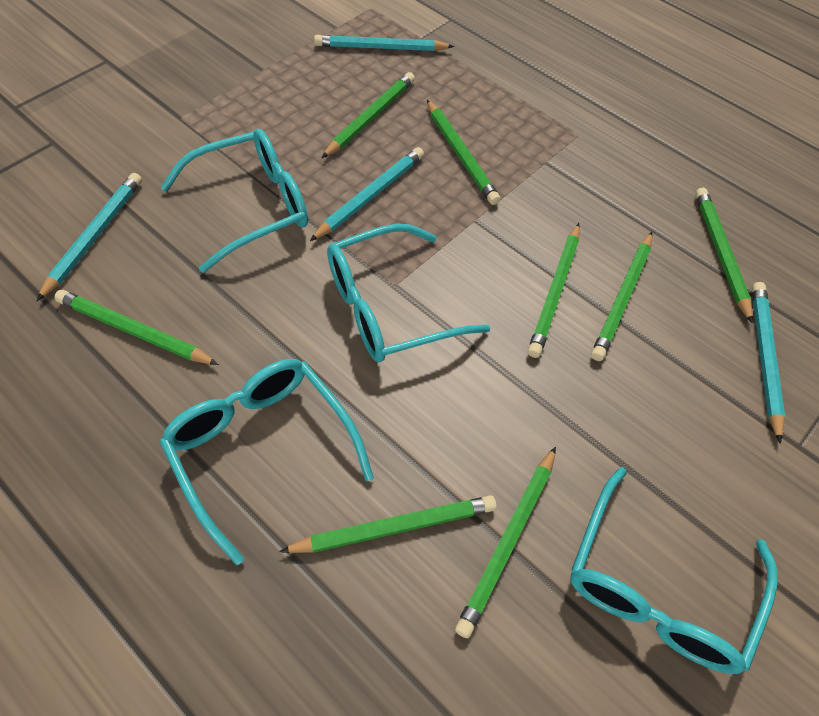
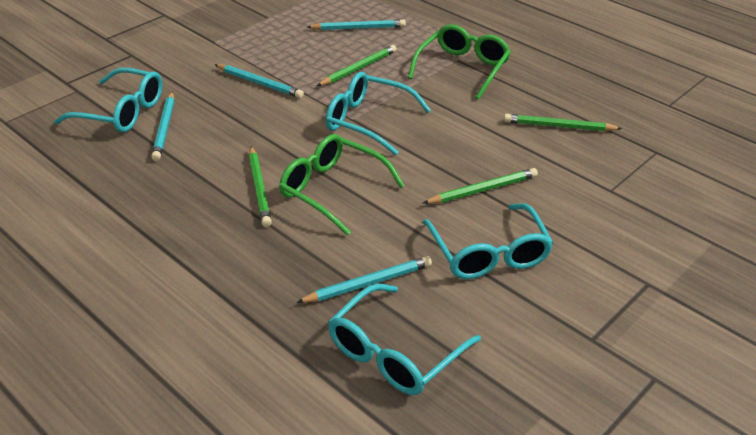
green glasses: none = 0 -> [279,134,405,236] [408,24,511,99] = 2
green pencil: [54,290,219,365] [279,495,497,553] [322,72,415,158] [427,100,500,205] [455,446,556,638] [528,223,580,358] [591,232,652,361] [695,188,753,324] = 8 -> [249,146,272,227] [317,45,397,86] [423,168,538,204] [504,114,623,131] = 4

